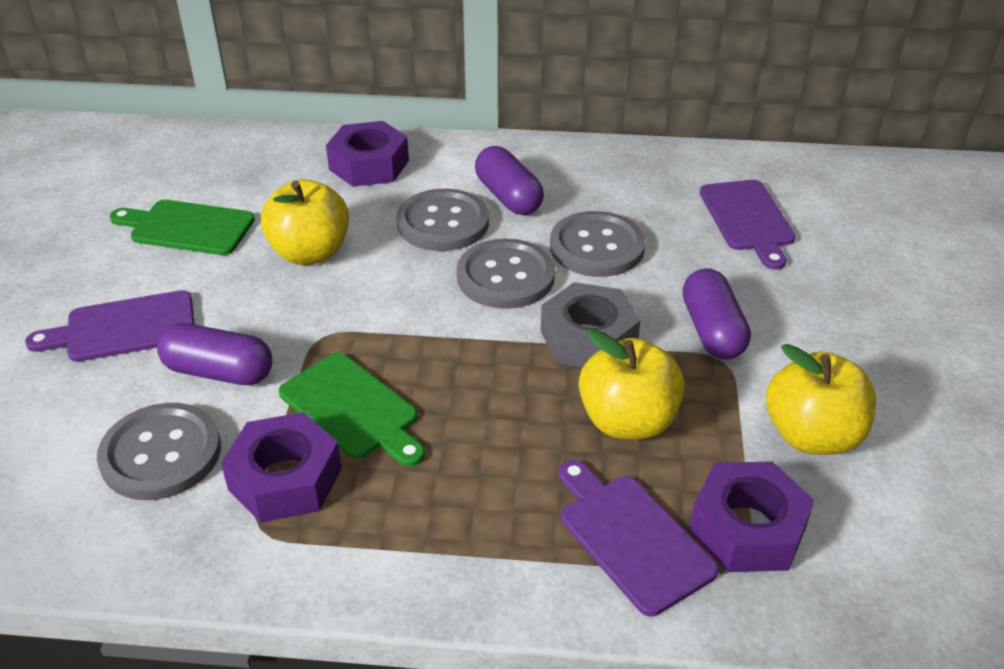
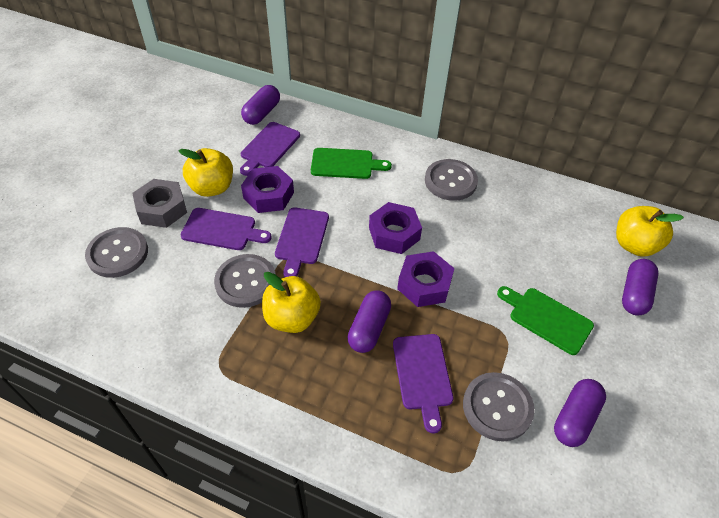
purple capsule: [157,323,272,385] [475,146,544,215] [683,268,751,359] = 3 -> [241,85,280,125] [347,290,391,353] [554,379,606,447] [622,259,658,316] = 4
purple cutting board: [25,290,195,362] [559,460,719,616] [699,180,796,270] = 3 -> [180,208,272,250] [240,122,300,176] [275,207,329,277] [393,334,454,434] = 4

